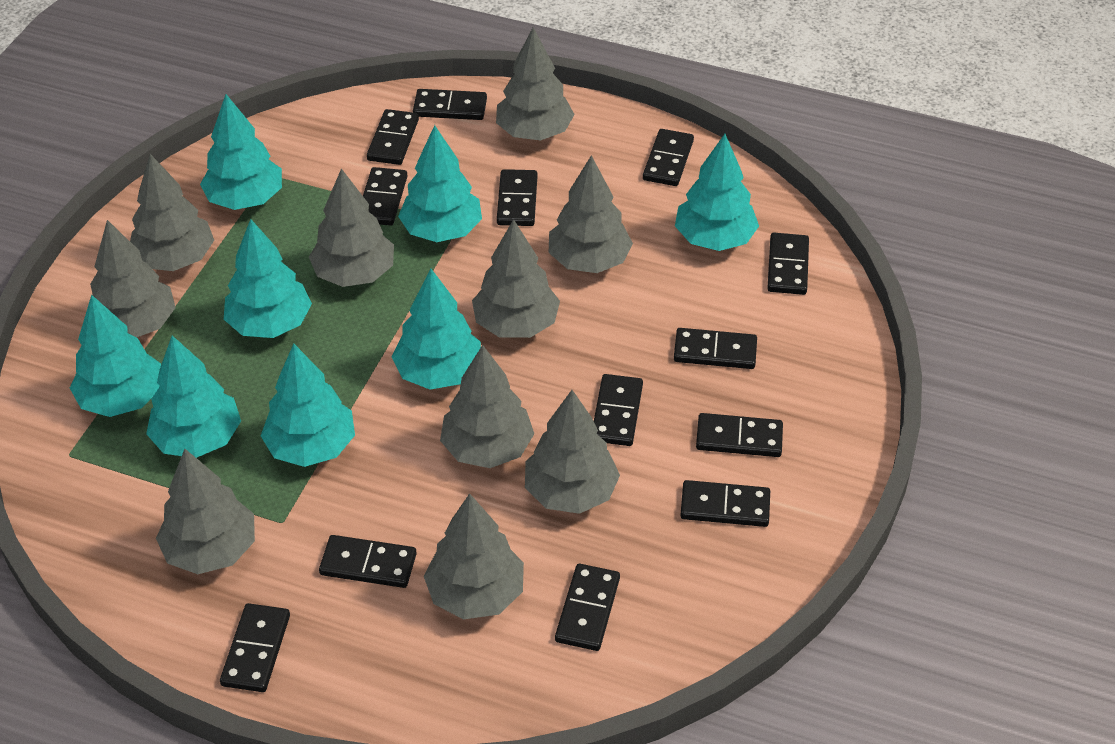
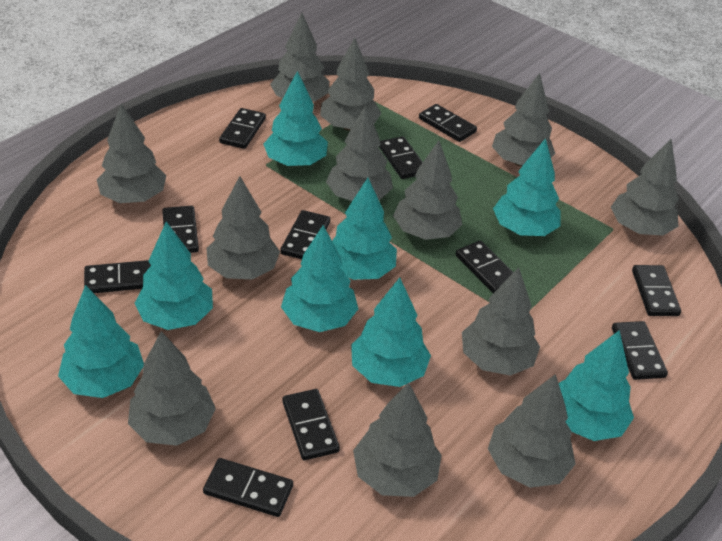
black domino: [220,603,290,692] [319,535,416,588] [363,167,407,226] [367,109,419,165] [413,89,487,120] [497,169,537,226] [555,564,620,651] [594,374,643,446] [643,129,694,186] [674,328,757,369] [680,480,770,527] [696,413,783,457] [767,233,809,295] = 13 -> [84,260,151,293] [162,206,199,253] [203,458,293,517] [219,108,266,149] [281,210,330,259] [282,389,340,460] [379,136,423,179] [419,104,477,142] [456,241,514,293] [612,321,668,380] [632,265,681,316] = 11
grey tree: [90,220,176,338] [130,154,214,271] [156,449,255,574] [309,168,394,287] [424,493,524,619] [440,345,534,468] [472,219,560,338] [496,27,575,140] [525,390,620,514] [549,155,633,273] = 10 -> [97,104,166,203] [128,331,216,446] [206,176,280,280] [270,13,329,101] [320,38,382,131] [326,105,393,201] [353,383,442,497] [393,141,462,240] [462,267,540,376] [488,374,576,488] [492,73,555,166] [611,139,679,236] = 12

